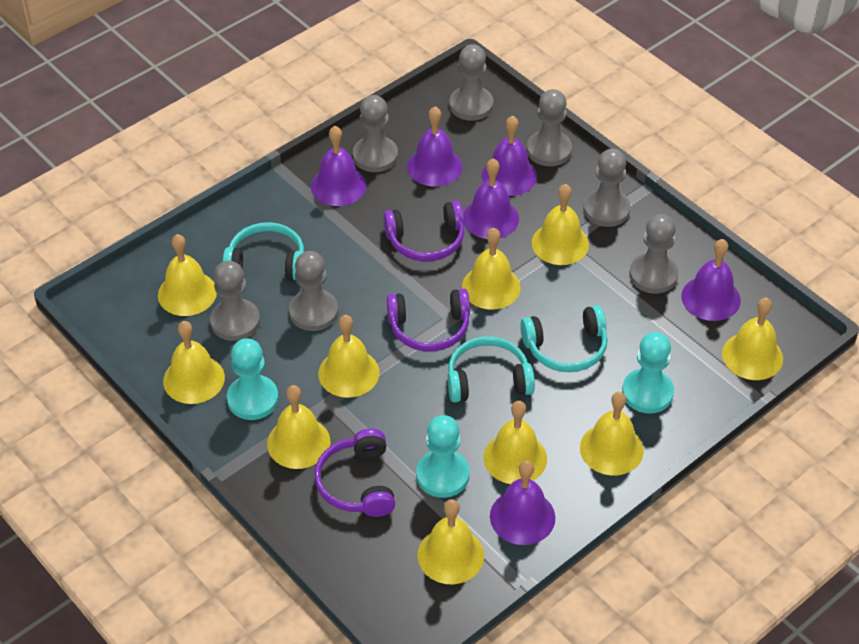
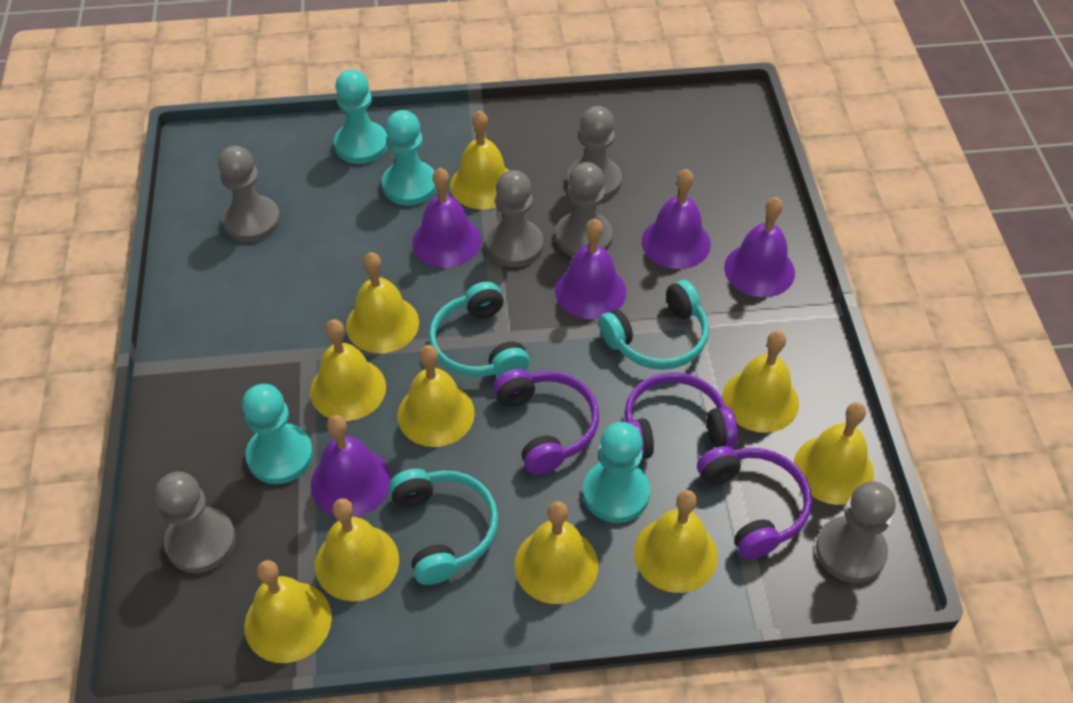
grey pawn: [210,261,260,341] [289,251,338,331] [353,95,398,172] [449,44,493,121] [527,89,572,166] [583,149,630,227] [629,214,678,294] = 7 -> [155,472,236,573] [218,146,280,242] [486,170,543,267] [555,162,613,257] [567,106,622,201] [816,481,896,583] = 6
purple bell: [311,126,366,206] [407,107,462,186] [463,158,519,239] [482,116,537,196] [490,460,555,545] [681,239,741,321] = 6 -> [311,415,391,517] [412,168,481,268] [555,219,626,319] [642,169,711,269] [724,197,795,297] = 5
turquoise pawn: [227,338,279,420] [416,415,469,498] [622,332,674,414] = 3 -> [242,384,313,484] [334,69,388,164] [382,110,437,206] [583,422,650,523] = 4

